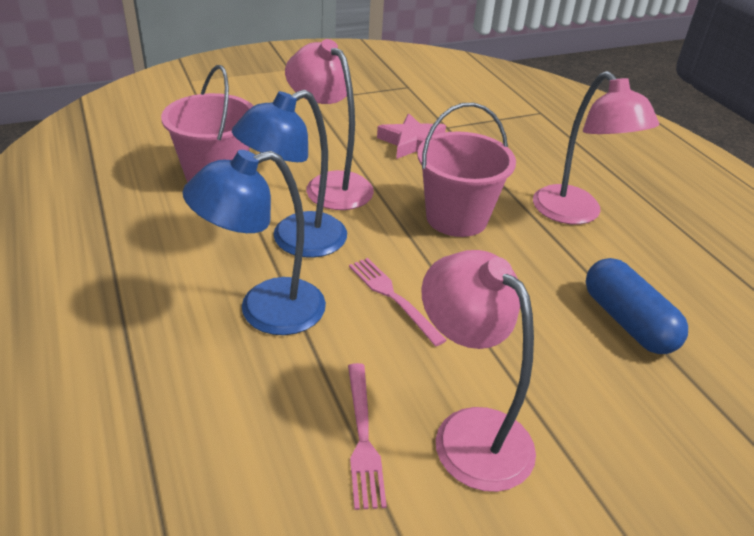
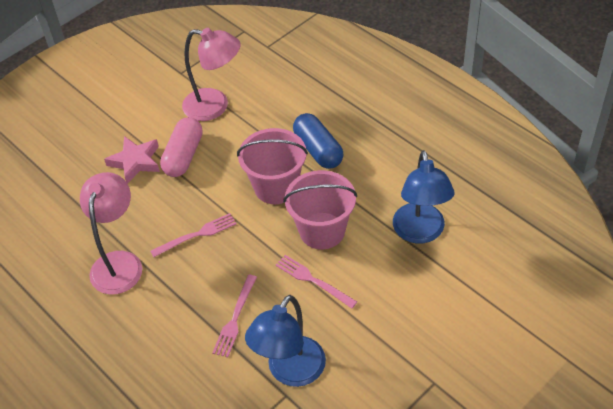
pink capsule: none = 0 -> [160,117,203,177] = 1
pink fork: [348,363,387,510] [349,258,447,346] = 2 -> [150,213,237,257] [212,275,257,357] [276,255,357,309] = 3
pink lamp: [285,39,374,210] [421,250,536,492] [533,71,659,225] = 3 -> [80,172,142,295] [182,28,240,121] = 2

